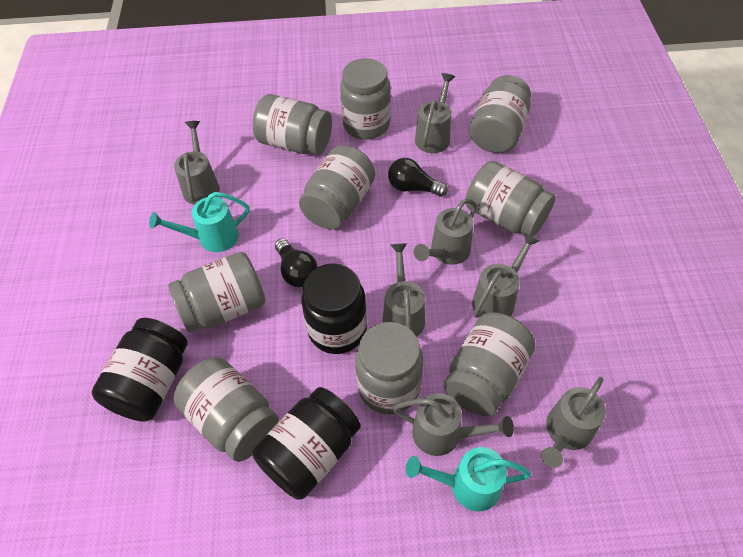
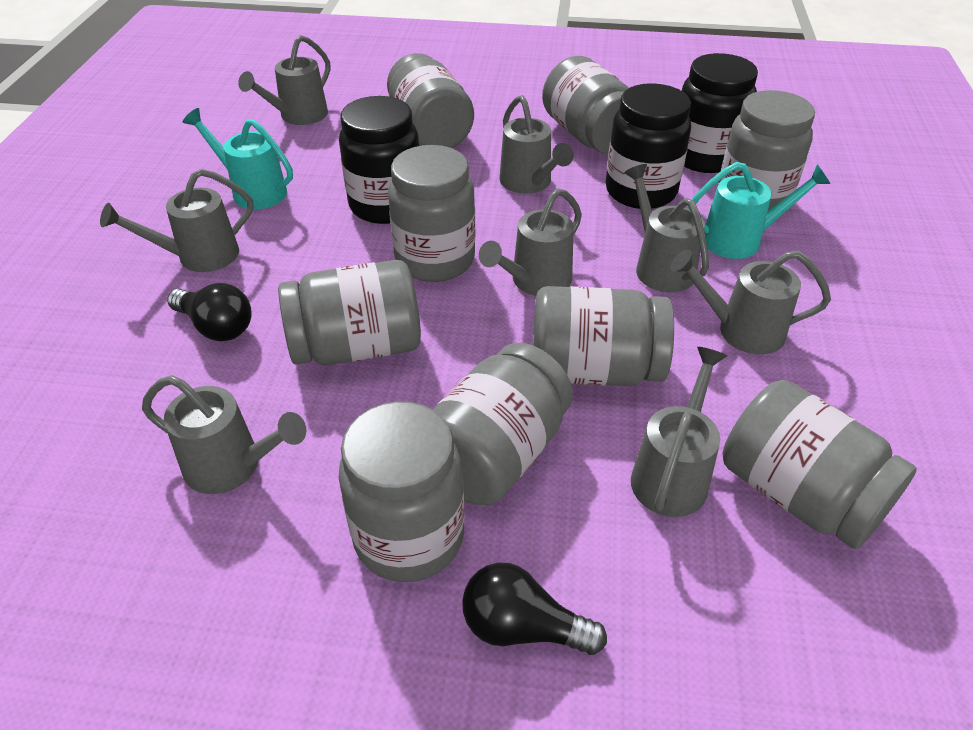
grey watering can: [174,121,220,205] [382,243,425,337] [393,393,514,456] [414,199,477,265] [415,73,455,153] [472,233,539,318] [541,377,606,468] = 7 -> [100,169,254,272] [142,375,306,494] [238,35,330,125] [479,188,582,296] [499,95,573,194] [624,164,709,293] [631,347,727,517] [670,249,831,355] = 8

